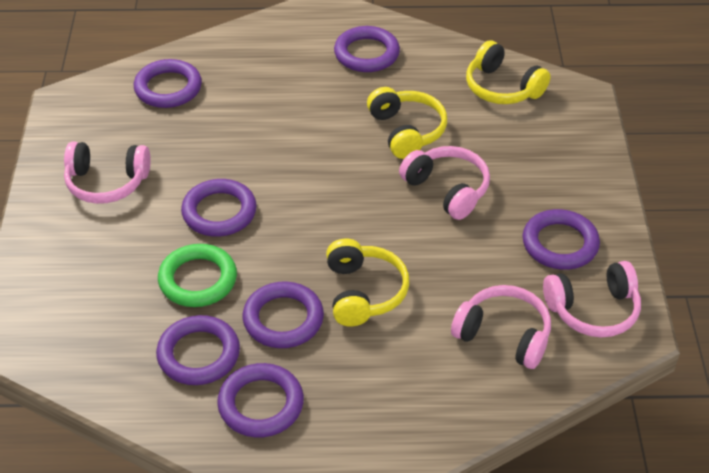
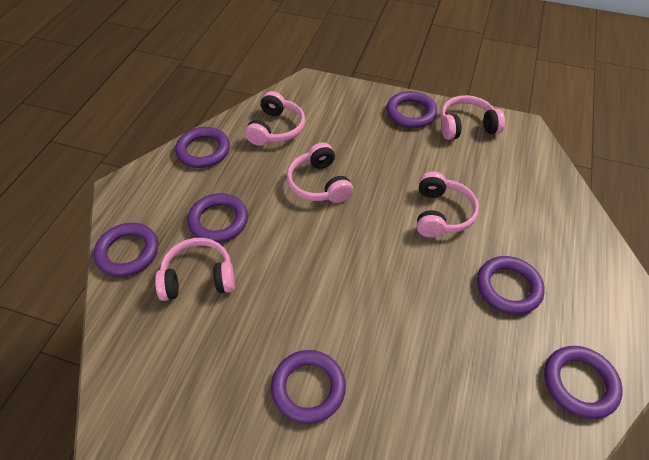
green ring: [158,244,237,307] = 1 -> none = 0
pink headphones: [64,141,151,204] [399,146,490,220] [451,285,551,369] [543,261,641,337] = 4 -> [155,238,235,301] [245,91,305,146] [287,142,353,203] [417,171,479,238] [440,95,505,140] = 5
yellow headphones: [326,239,409,326] [367,87,447,159] [466,40,551,104] = 3 -> none = 0

